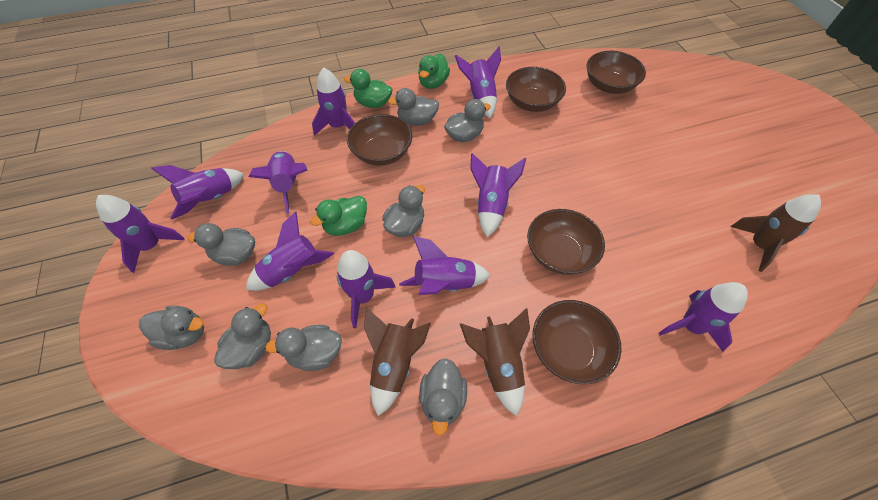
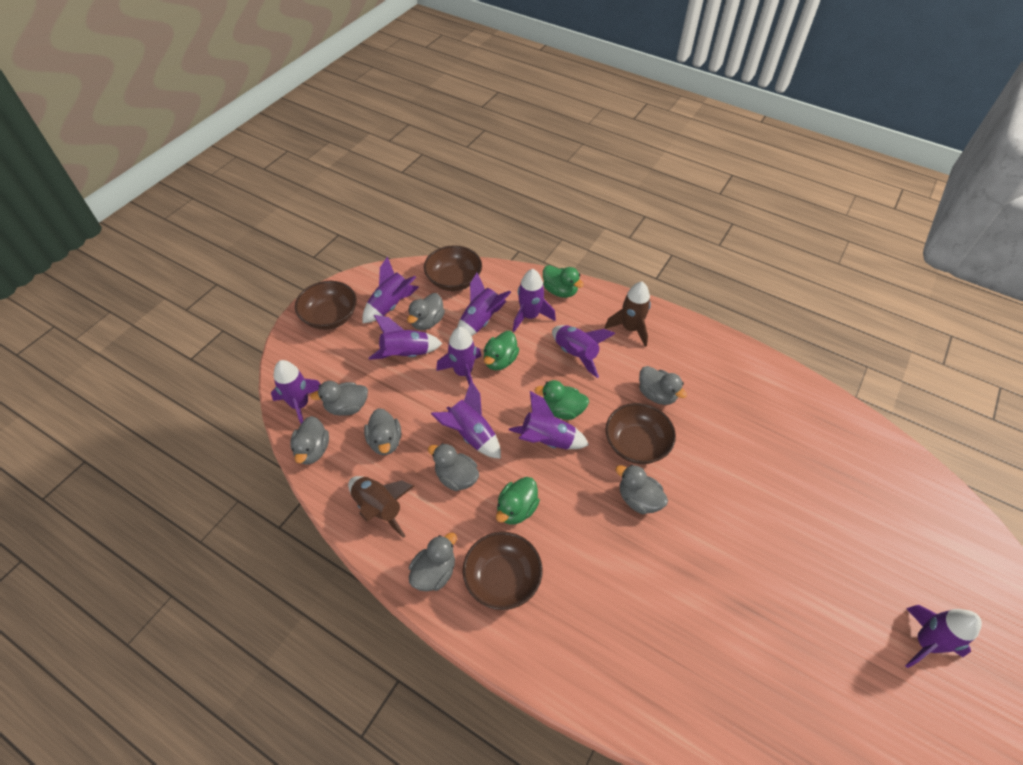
brown bowl: [347,114,412,166] [506,67,566,112] [527,209,605,275] [532,300,622,384] [587,51,646,94] = 5 -> [295,281,357,330] [424,245,482,291] [463,532,543,610] [606,403,676,464] = 4
brown rocket: [364,307,431,416] [460,308,530,416] [731,194,821,272] = 3 -> [348,476,415,538] [605,282,651,347] = 2
green duck: [310,196,367,236] [344,69,393,108] [418,54,450,89] = 3 -> [484,331,519,370] [496,477,540,525] [534,380,589,420] [543,265,584,298] = 4

